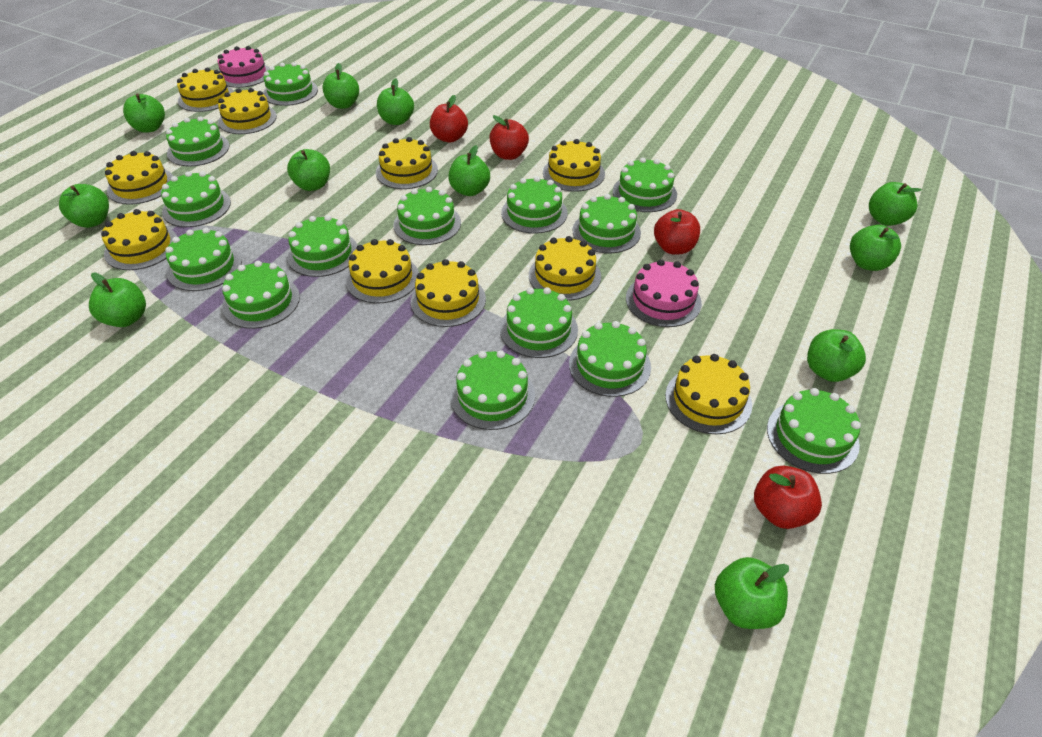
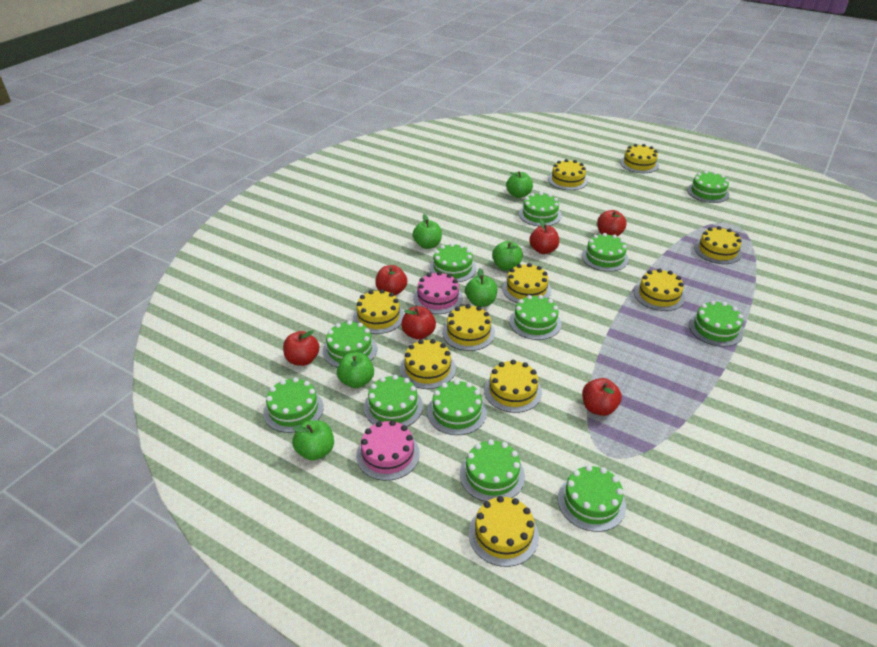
green apple: [59,184,109,228] [89,273,146,327] [123,94,165,133] [287,149,330,191] [322,63,359,109] [377,78,414,125] [448,145,490,196] [715,557,789,629] [807,329,866,382] [850,225,901,271] [869,182,922,226] = 11 -> [292,420,334,461] [337,352,374,388] [413,214,442,249] [465,268,497,307] [492,241,523,271] [506,171,533,198] = 6
green cake: [161,171,231,227] [165,228,242,291] [166,117,230,166] [222,261,300,329] [263,62,318,106] [287,215,358,277] [393,187,461,245] [450,350,535,430] [500,287,578,358] [501,176,567,234] [569,321,651,397] [572,194,641,253] [613,157,677,212] [767,388,861,474] = 14 -> [263,377,324,433] [323,320,377,368] [364,375,423,426] [427,380,487,435] [429,243,476,282] [460,439,525,502] [509,295,562,340] [519,192,562,226] [558,465,626,532] [582,233,629,272] [687,171,729,203] [689,301,744,347] = 12
red apple: [430,95,468,143] [489,115,529,160] [654,209,700,255] [754,466,822,529] = 4 -> [283,330,319,366] [375,265,407,296] [401,306,436,340] [530,219,559,254] [582,378,622,416] [597,210,627,236] = 6

